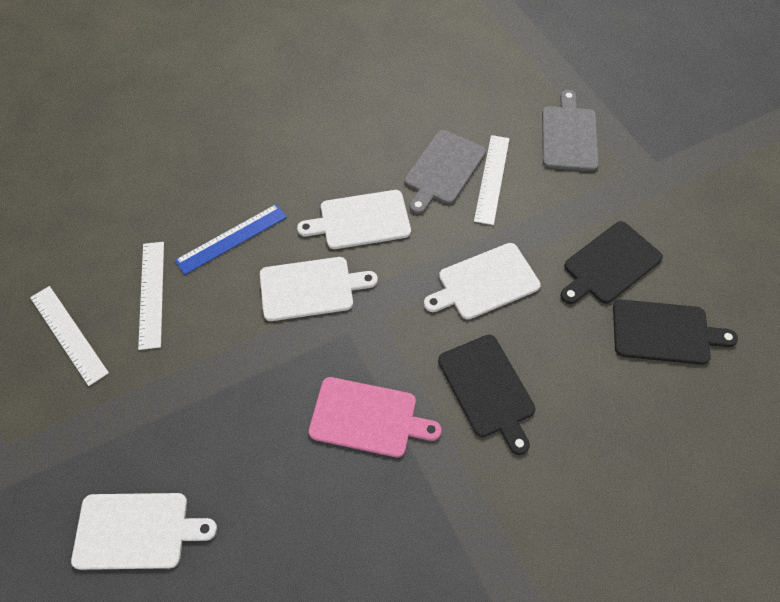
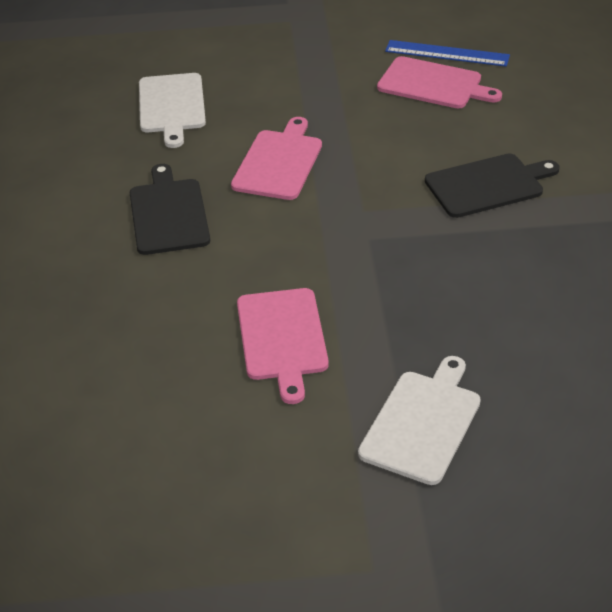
black cutting board: [438,335,535,455] [560,221,663,304] [613,299,738,365] = 3 -> [130,164,210,255] [425,154,560,218] = 2
grey cutting board: [405,130,486,214] [542,90,599,171] = 2 -> none = 0
pink cutting board: [309,377,441,457] = 1 -> [231,117,322,200] [237,288,329,404] [377,56,502,108] = 3
white cutting board: [71,493,217,570] [260,257,378,321] [297,190,411,249] [424,243,541,320] = 4 -> [139,73,206,148] [358,356,481,485] = 2
white ruler: [30,286,109,386] [138,242,164,350] [474,135,510,225] = 3 -> none = 0

